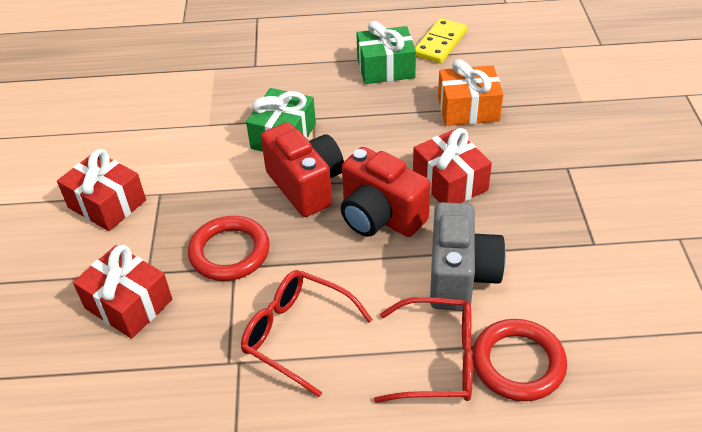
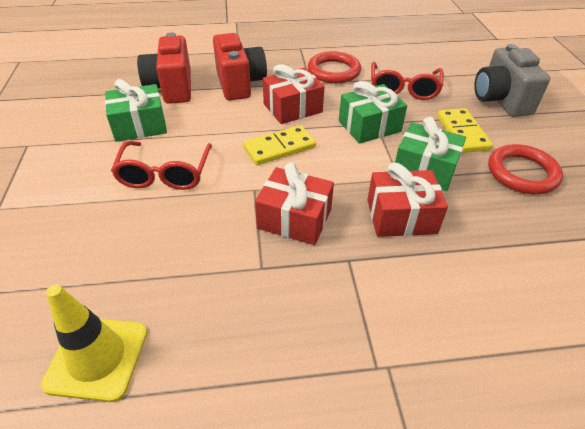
green gift: [246,88,316,152] [356,21,416,84] = 2 -> [105,79,167,142] [339,81,407,144] [395,117,466,191] = 3
orange gift: [438,59,503,126] = 1 -> none = 0
yellow domino: [415,18,467,64] = 1 -> [243,125,316,165] [437,108,493,153] = 2
yellow traffic cone: none = 0 -> [41,285,147,402] = 1

